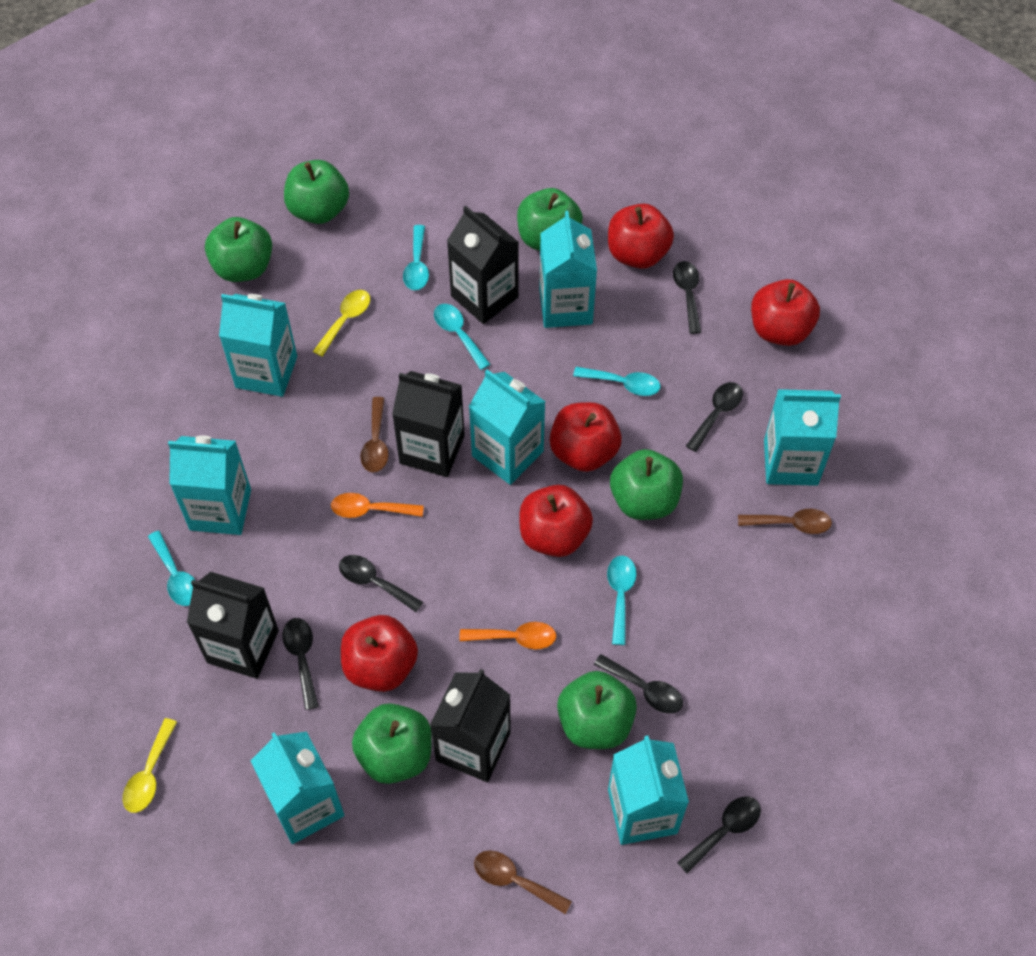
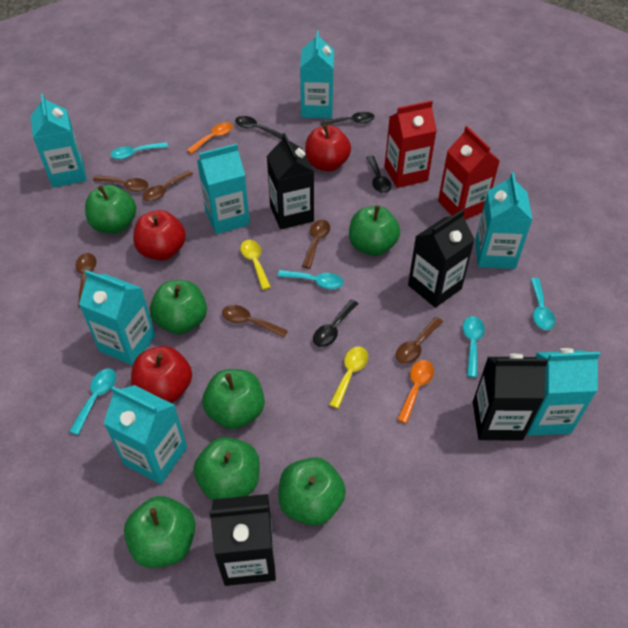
black spoon: [282,618,319,710] [339,555,423,612] [594,654,683,714] [673,261,701,334] [677,796,761,873] [686,382,743,452] = 6 -> [235,116,283,140] [313,299,359,347] [320,112,375,126] [366,156,391,193] = 4
brown spoon: [360,397,389,473] [474,850,572,914] [738,509,832,534] = 3 -> [76,253,96,307] [93,175,149,192] [143,170,193,201] [222,305,288,338] [302,220,330,269] [396,317,443,364] = 6
green apple: [205,217,272,282] [284,160,349,224] [352,703,432,784] [517,188,583,251] [557,671,637,749] [610,449,683,520] = 6 -> [85,185,136,234] [124,496,195,568] [150,280,207,334] [193,437,260,501] [202,369,265,429] [278,457,346,526] [349,205,400,256] = 7
red apple: [341,615,418,692] [519,485,593,557] [550,402,622,472] [608,204,674,269] [751,279,820,346] = 5 -> [131,346,192,403] [133,210,186,261] [305,124,351,172] = 3
red carton: none = 0 -> [385,100,437,188] [438,126,500,220] = 2

